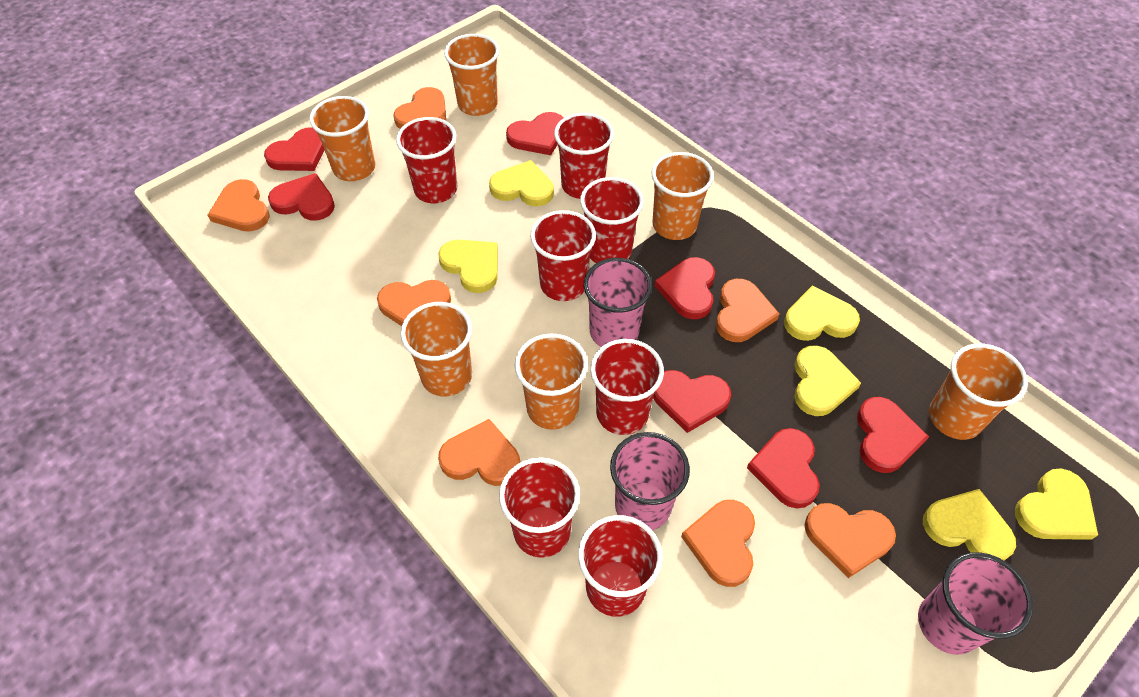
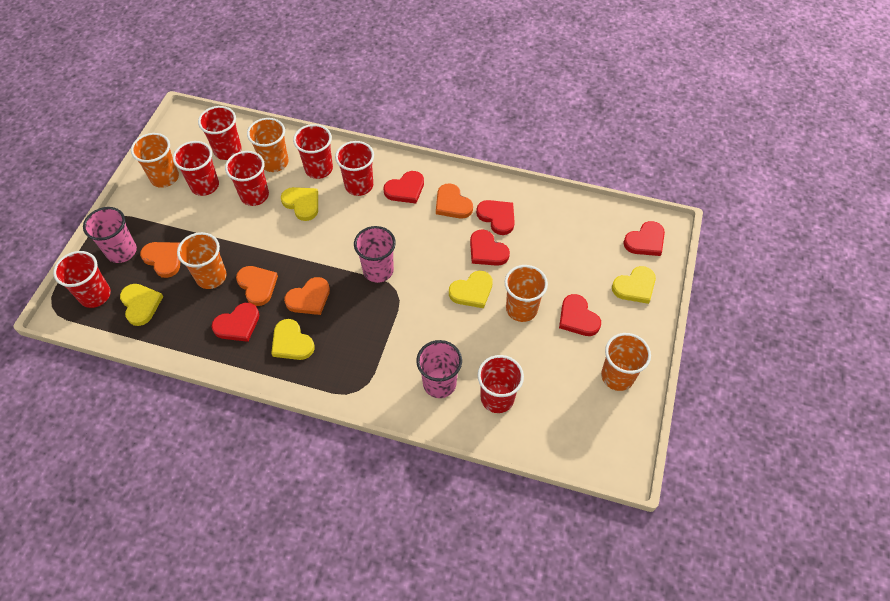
orange cup: [309,96,375,181] [400,302,472,396] [444,34,499,116] [515,334,588,430] [651,152,714,240] [929,343,1028,440] = 6 -> [131,133,179,188] [177,232,227,289] [247,118,289,172] [505,265,548,322] [601,333,651,391] = 5
orange heart: [208,179,270,232] [377,280,451,326] [393,87,446,129] [438,419,520,486] [681,500,755,587] [716,279,779,342] [804,503,896,578] = 7 -> [140,242,180,278] [236,266,278,306] [284,277,330,315] [436,183,473,219] = 4
red heart: [264,127,324,171] [268,173,335,221] [506,112,564,155] [653,370,731,433] [655,257,715,319] [747,428,820,508] [857,397,929,473] = 7 -> [212,303,259,342] [383,171,424,204] [470,230,510,266] [476,200,515,235] [559,294,601,336] [623,221,665,256] = 6
yellow heart: [438,240,498,293] [489,160,554,206] [784,286,860,341] [794,346,861,416] [923,489,1016,561] [1015,468,1098,540] = 6 -> [120,284,163,326] [271,319,315,360] [281,187,318,221] [449,271,493,308] [612,266,656,304] = 5

